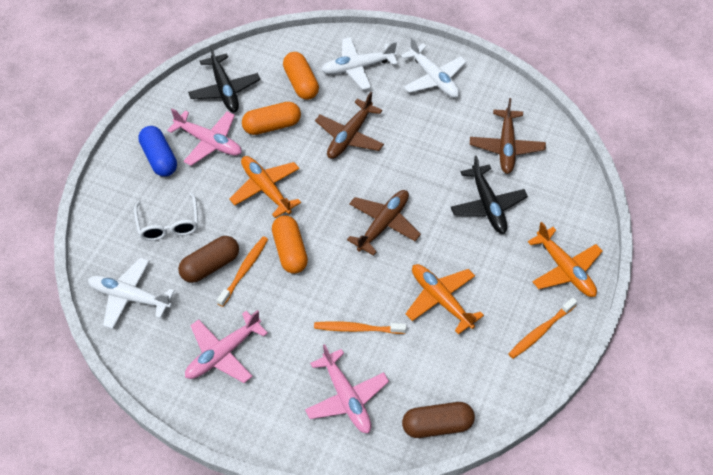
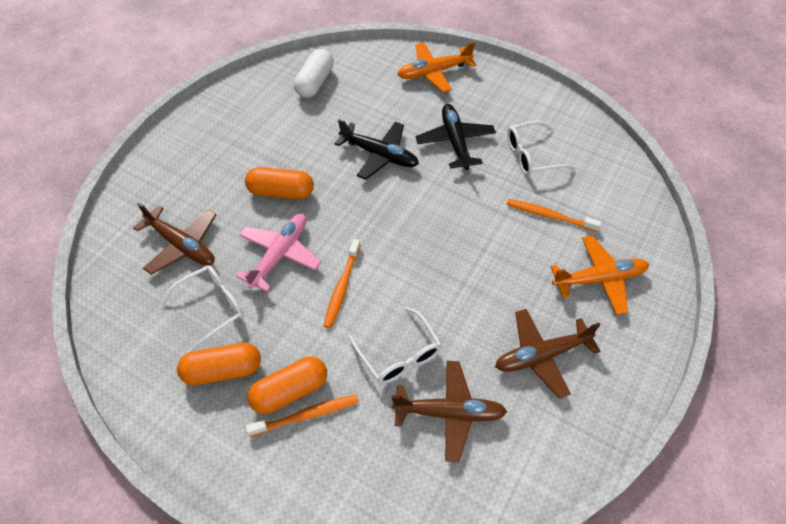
blue capsule: [138,126,177,177] = 1 -> none = 0
brown capsule: [178,236,239,283] [402,402,475,438] = 2 -> none = 0
orange plane: [229,156,301,218] [406,264,484,335] [528,222,603,297] = 3 -> [397,42,476,93] [550,236,649,315] = 2
pink plane: [167,109,242,166] [185,310,268,383] [305,344,389,433] = 3 -> [236,214,321,292] = 1
white capsule: none = 0 -> [294,49,334,98] = 1
white glasses: [134,192,198,241] = 1 -> [160,265,244,352] [349,307,442,384] [507,121,576,176] = 3
white plane: [88,258,175,329] [321,37,398,90] [401,37,466,98] = 3 -> none = 0

